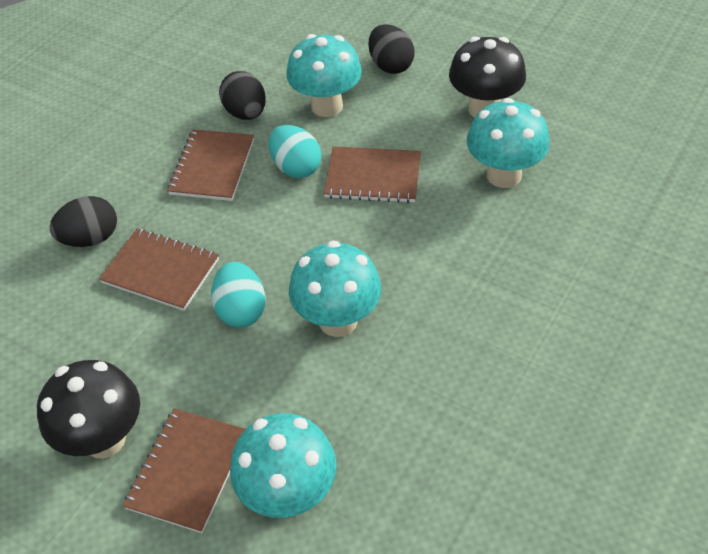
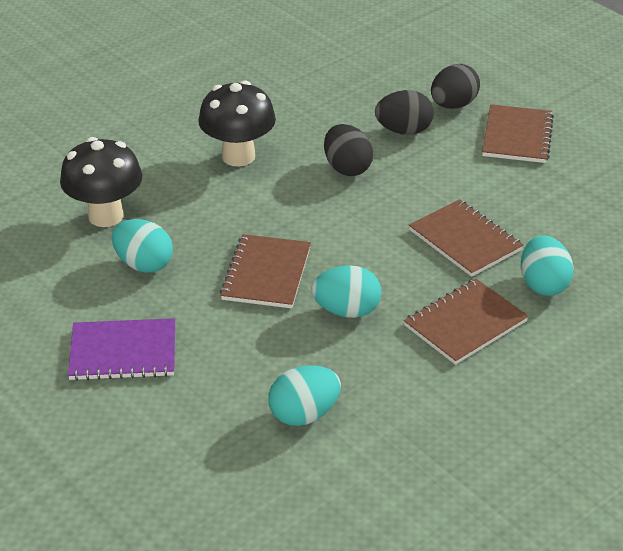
purple notebook: none = 0 -> [68,318,175,381] = 1
turquoise egg: [211,262,266,328] [269,125,322,178] = 2 -> [112,219,173,273] [268,365,341,426] [311,265,381,318] [521,235,573,296] = 4
turquoise mushroom: [230,413,337,518] [286,34,362,117] [289,240,381,337] [467,98,550,188] = 4 -> none = 0

